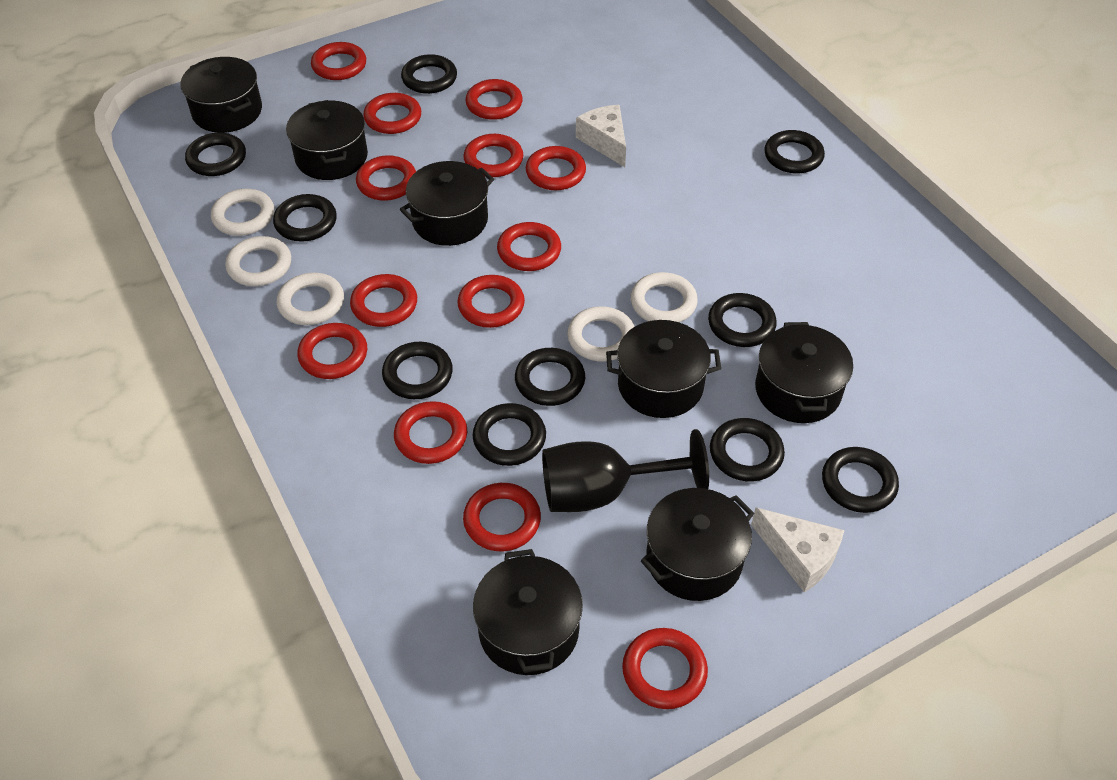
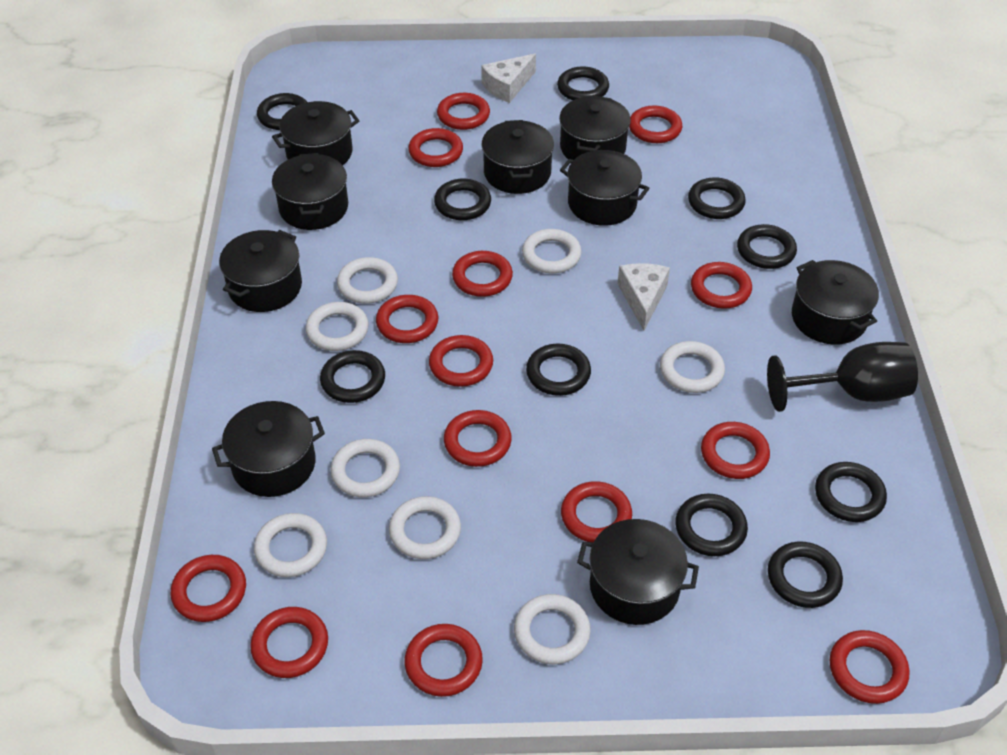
black pot: [181,57,262,133] [286,100,368,180] [400,161,494,246] [473,549,583,675] [606,320,721,418] [641,488,754,601] [755,322,853,423] = 7 -> [212,401,325,497] [219,230,302,312] [272,101,359,165] [272,153,348,230] [482,120,554,194] [559,96,631,160] [560,150,649,226] [577,519,699,625] [792,260,879,345] = 9
red ring: [297,323,367,379] [311,42,366,80] [350,274,417,327] [356,155,416,201] [363,93,421,134] [394,401,467,464] [457,275,525,328] [463,483,541,551] [464,134,523,177] [465,79,523,120] [497,222,561,271] [526,146,586,190] [622,628,708,709] = 13 -> [171,555,246,622] [250,607,328,678] [376,295,438,343] [405,624,483,697] [408,128,463,167] [429,335,493,387] [437,93,490,130] [444,410,512,467] [452,251,513,297] [561,481,632,542] [629,105,682,143] [691,262,752,309] [701,422,770,479] [830,630,909,704] = 14
white ring: [211,189,274,236] [225,236,291,286] [277,273,344,325] [567,306,635,362] [631,272,698,323] = 5 -> [254,513,327,577] [305,302,369,351] [330,439,400,497] [337,257,398,304] [389,496,461,559] [514,594,591,664] [522,229,582,273] [660,341,725,393] = 8

